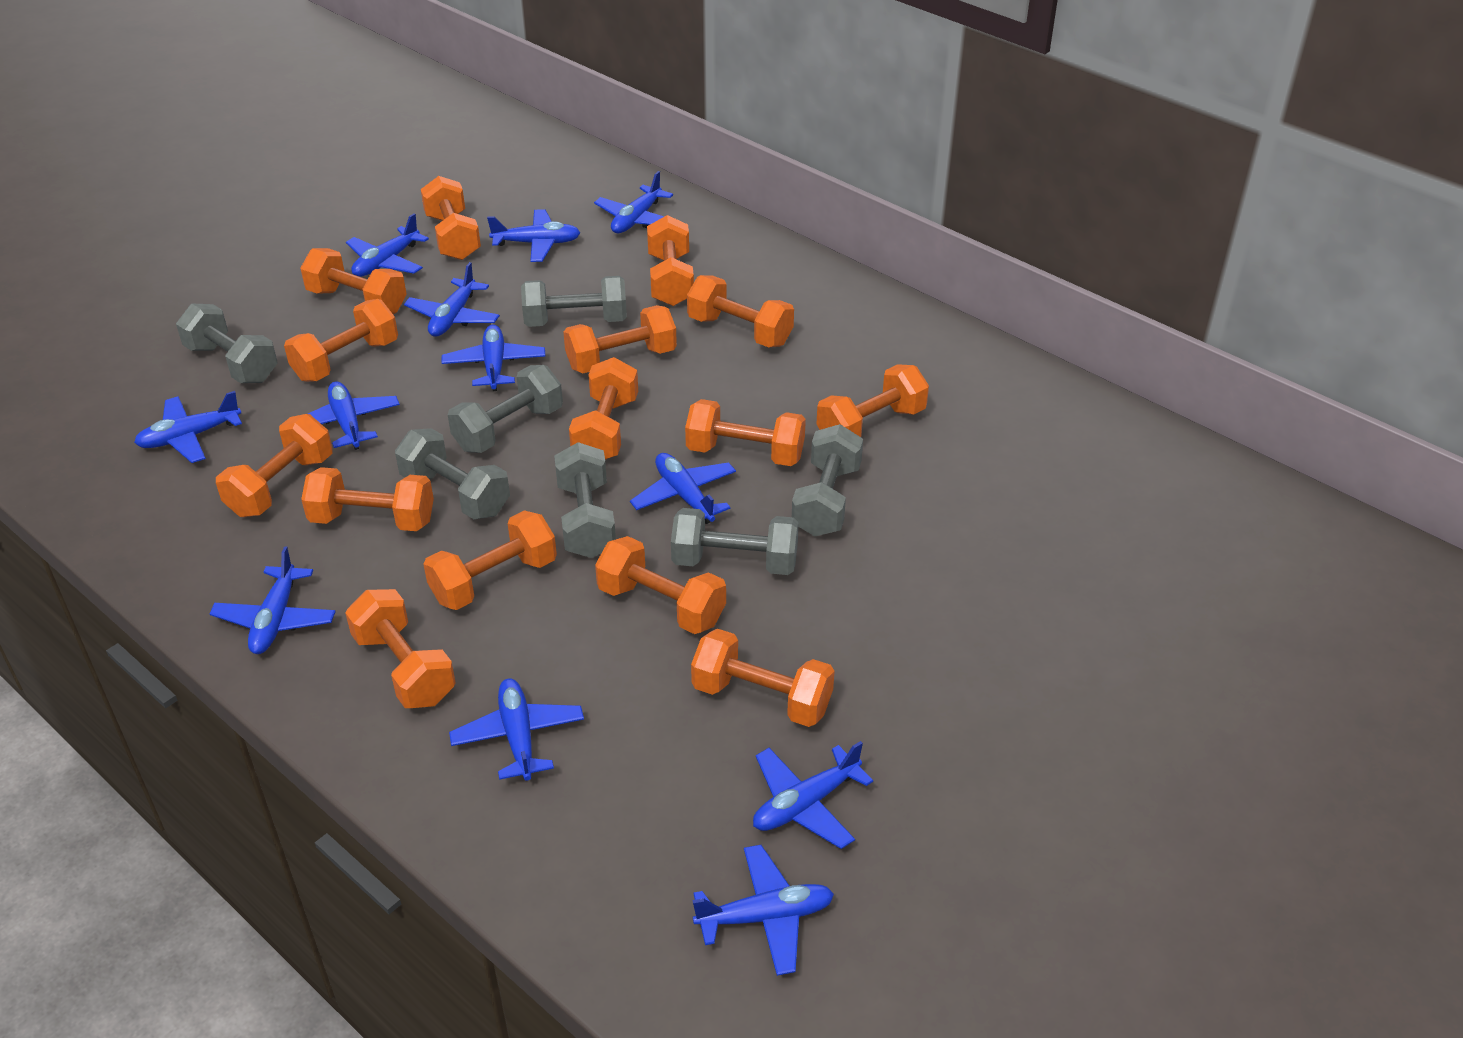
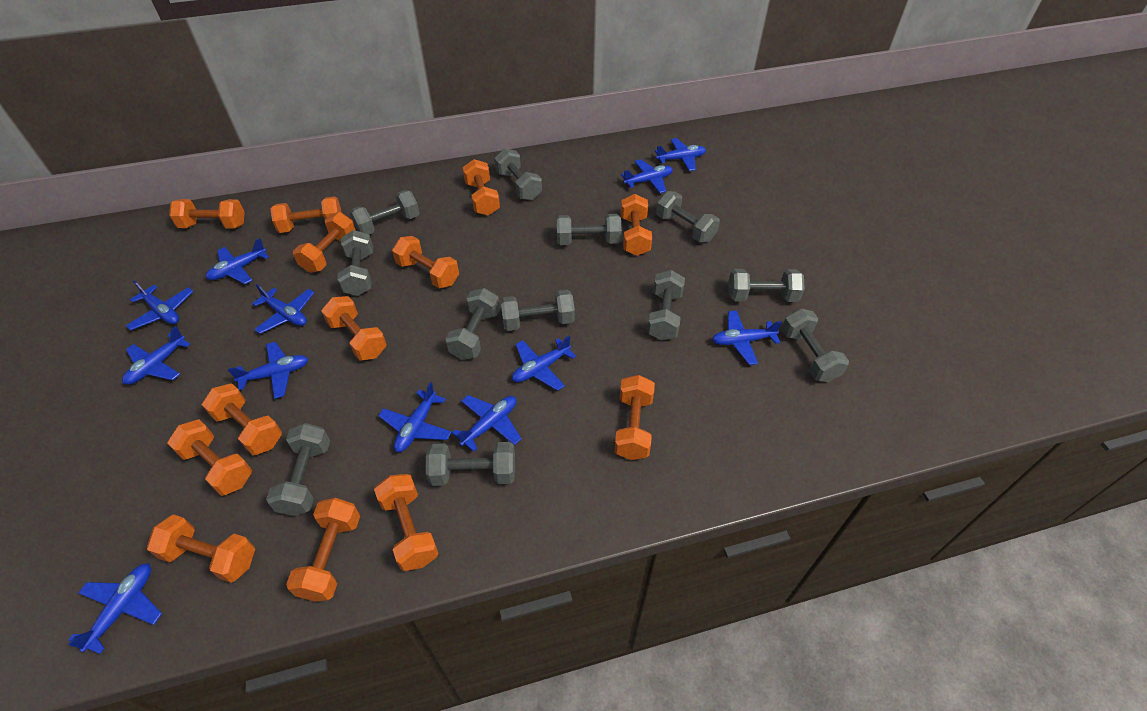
grey dumbbell: [176,304,278,383] [395,428,510,519] [448,365,563,453] [521,276,627,327] [554,442,616,558] [671,508,799,575] [792,424,863,537] = 7 -> [266,423,330,516] [337,230,373,296] [350,190,419,234] [426,442,515,486] [446,288,500,360] [494,149,542,200] [500,290,575,331] [556,214,622,245] [647,270,685,341] [656,191,720,243] [728,269,805,302] [781,308,849,382] = 12
orange dumbbell: [216,414,333,517] [284,299,398,382] [300,248,407,314] [301,467,434,531] [345,589,456,708] [421,176,481,260] [424,510,557,610] [563,305,677,373] [569,357,638,460] [595,536,726,634] [647,215,694,306] [685,399,806,466] [687,275,794,347] [691,629,835,727] [817,364,929,437] = 15 -> [147,514,255,583] [167,419,252,496] [169,199,245,228] [202,383,282,455] [270,196,341,233] [286,498,360,602] [293,212,356,273] [321,296,387,361] [374,474,439,571] [392,236,459,289] [463,159,500,216] [614,375,655,460] [621,194,652,256] = 13

